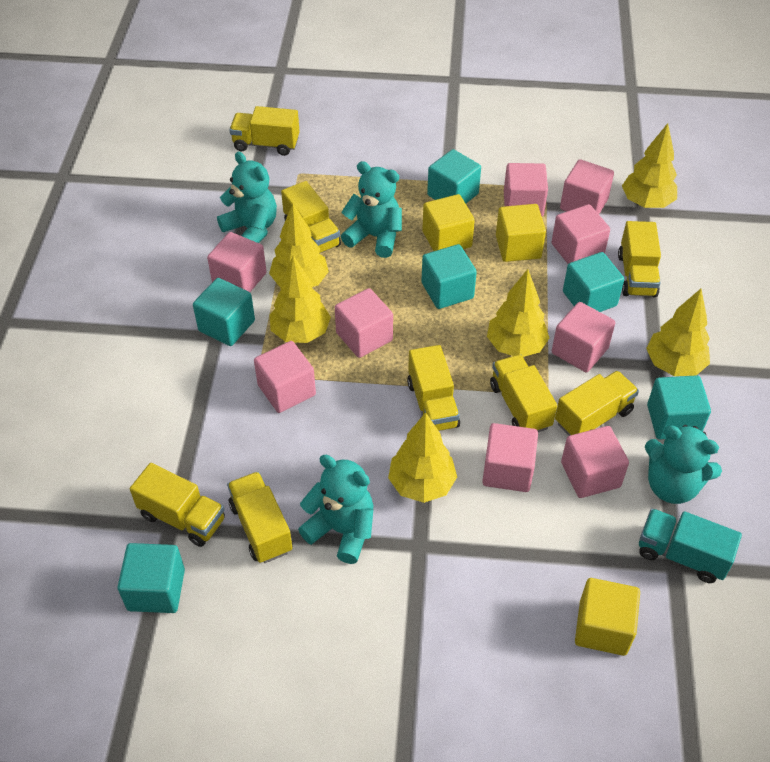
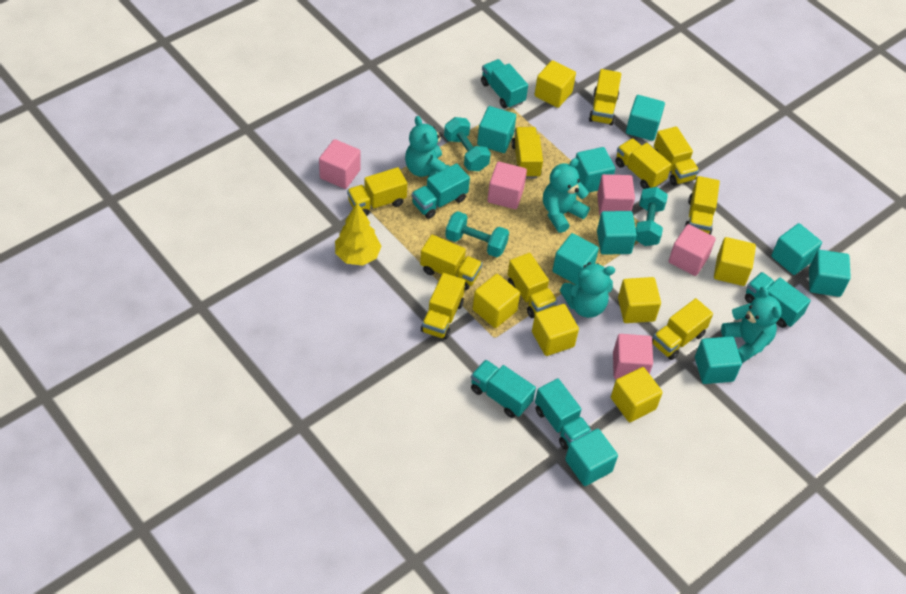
pink cube: [207,232,267,292] [254,341,316,413] [335,288,393,358] [482,423,538,492] [504,163,548,217] [552,204,610,264] [552,302,615,372] [560,159,614,214] [561,426,629,498] = 9 -> [319,139,361,189] [487,162,527,209] [597,174,635,215] [613,334,653,379] [669,224,716,276] = 5
turquoise cube: [117,543,185,613] [193,278,255,346] [421,244,477,309] [427,149,481,203] [563,252,624,312] [647,375,711,439] = 6 -> [477,106,516,153] [552,233,599,285] [565,429,618,486] [575,147,615,193] [597,211,637,255] [626,95,665,141] [695,336,742,384] [771,223,822,275] [809,250,851,297] = 9
turquoise dumbbell: none = 0 -> [444,117,491,171] [445,211,509,258] [636,187,668,246] = 3
turquoise truck: [639,509,742,583] = 1 -> [412,163,470,219] [471,360,536,418] [481,59,528,108] [535,378,592,450] [745,272,811,328] = 5
yellow cube: [422,194,475,251] [496,204,546,262] [575,578,640,656] = 3 -> [473,274,520,328] [532,304,579,356] [535,60,576,108] [611,367,663,422] [618,277,661,323] [714,237,756,286] = 6
yellow tree: [269,204,329,287] [270,255,331,343] [388,412,457,503] [487,269,549,357] [622,123,677,208] [646,289,710,376] = 6 -> [335,202,381,266] = 1
yellow truck: [130,463,225,547] [227,472,293,563] [229,106,300,156] [281,181,341,254] [407,345,460,431] [490,354,557,432] [555,371,639,436] [618,221,661,297] = 8 -> [347,167,407,216] [420,234,482,290] [421,273,465,340] [507,253,557,318] [512,127,543,178] [589,69,621,126] [615,138,672,189] [652,298,713,360] [654,126,699,186] [684,176,720,235] = 10

